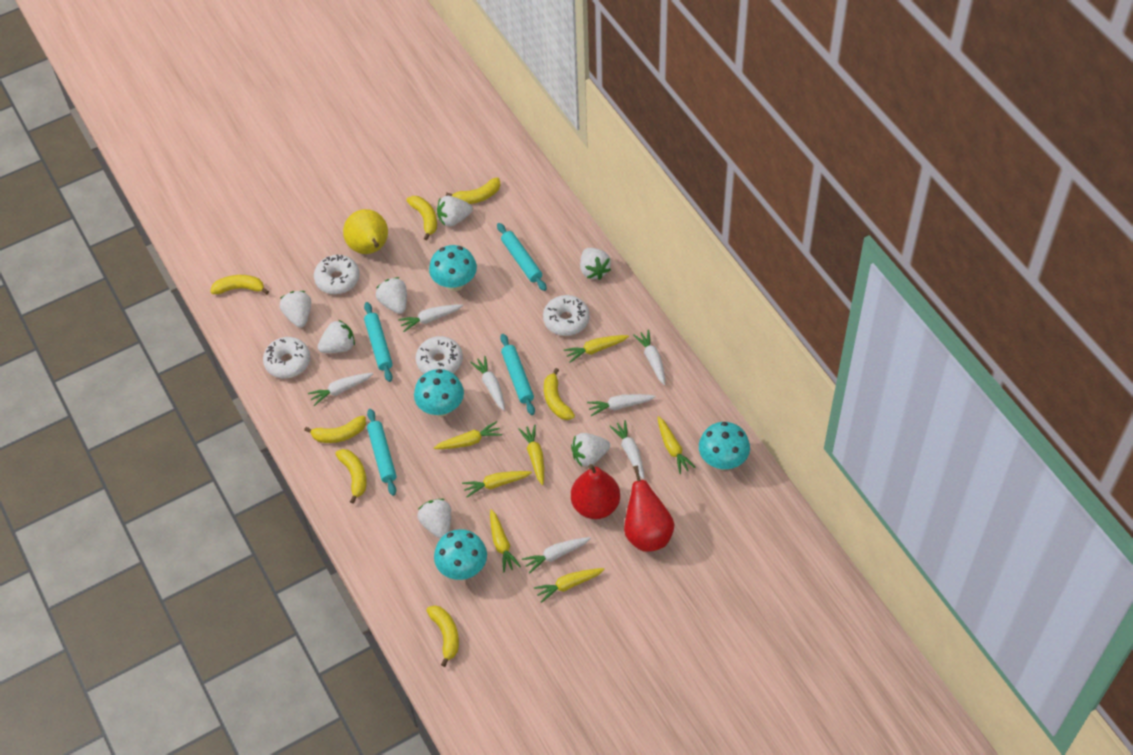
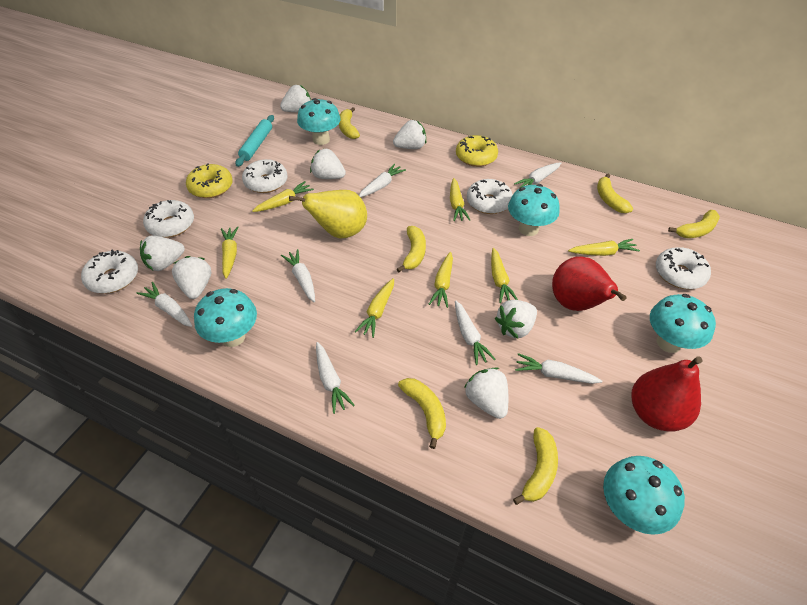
turquoise mushroom: [414,369,464,417] [429,245,477,291] [434,529,487,580] [699,422,750,470] = 4 -> [194,288,257,347] [297,98,341,145] [508,184,560,236] [603,456,685,535] [650,294,716,353] = 5
turquoise rolling pin: [364,302,393,382] [367,409,396,496] [497,223,547,291] [500,334,535,415] = 4 -> [235,115,274,167] = 1
white donut: [263,337,310,378] [314,255,360,294] [416,336,463,374] [543,295,590,336] = 4 -> [81,250,138,294] [143,200,194,238] [242,159,288,193] [467,179,513,214] [656,247,711,289] = 5
yellow banana: [210,275,269,294] [304,416,366,443] [335,449,367,504] [406,196,437,240] [426,605,459,667] [446,177,500,204] [544,368,575,420] = 7 -> [339,107,360,139] [397,226,426,272] [398,378,446,449] [513,427,558,505] [597,173,633,213] [668,210,720,238] = 6
yellow donut: none = 0 -> [186,163,233,198] [456,135,498,167] = 2

